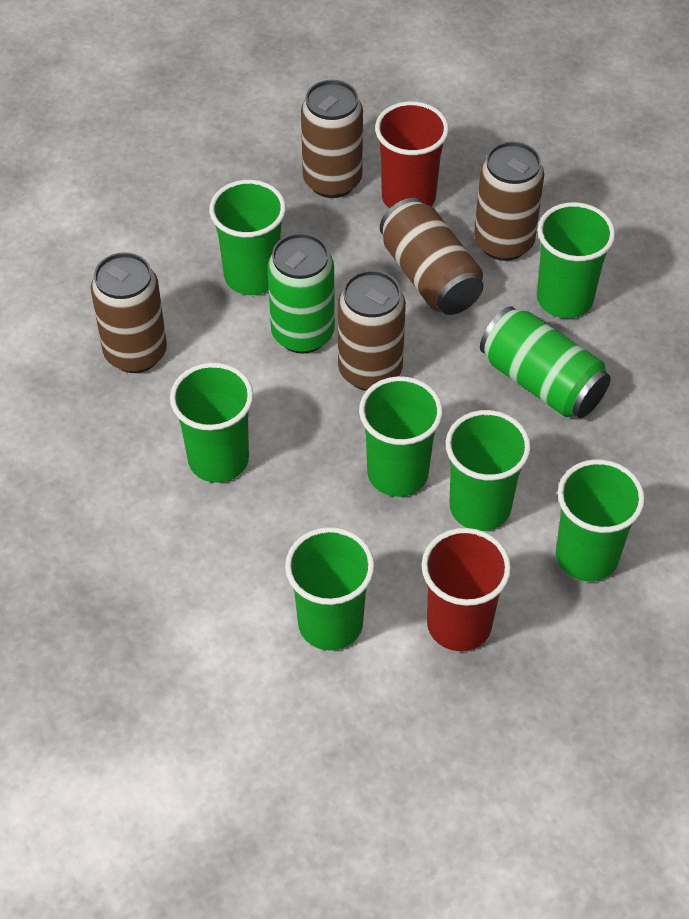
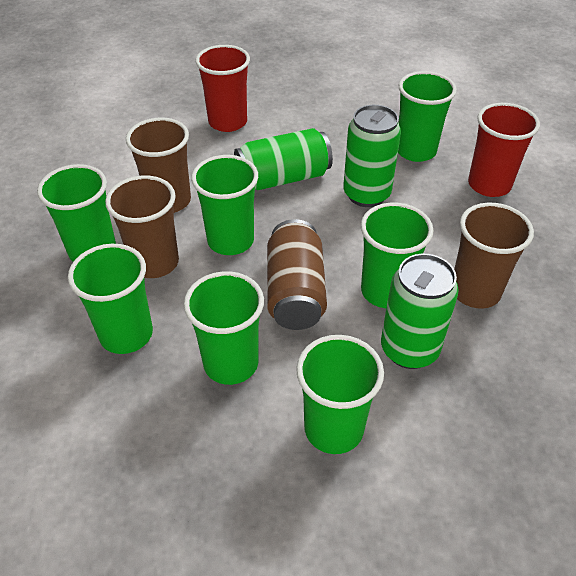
brown can: [91,252,167,373] [301,80,363,198] [338,270,406,391] [380,198,483,315] [474,141,544,261] = 5 -> [267,219,327,330] = 1
brown cup: none = 0 -> [105,175,179,278] [126,118,191,213] [454,202,534,309] = 3
green can: [267,233,335,353] [480,306,611,418] = 2 -> [234,128,333,190] [343,105,401,207] [381,254,459,369] = 3

